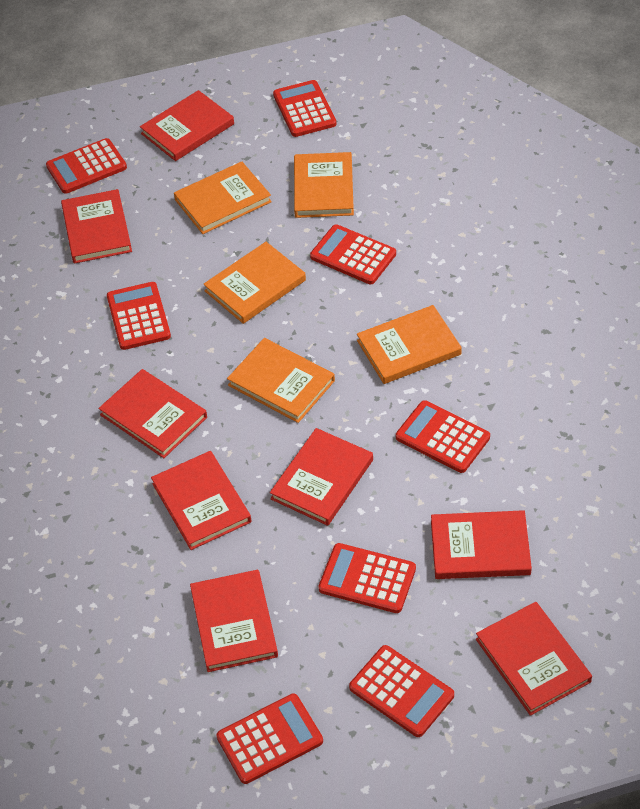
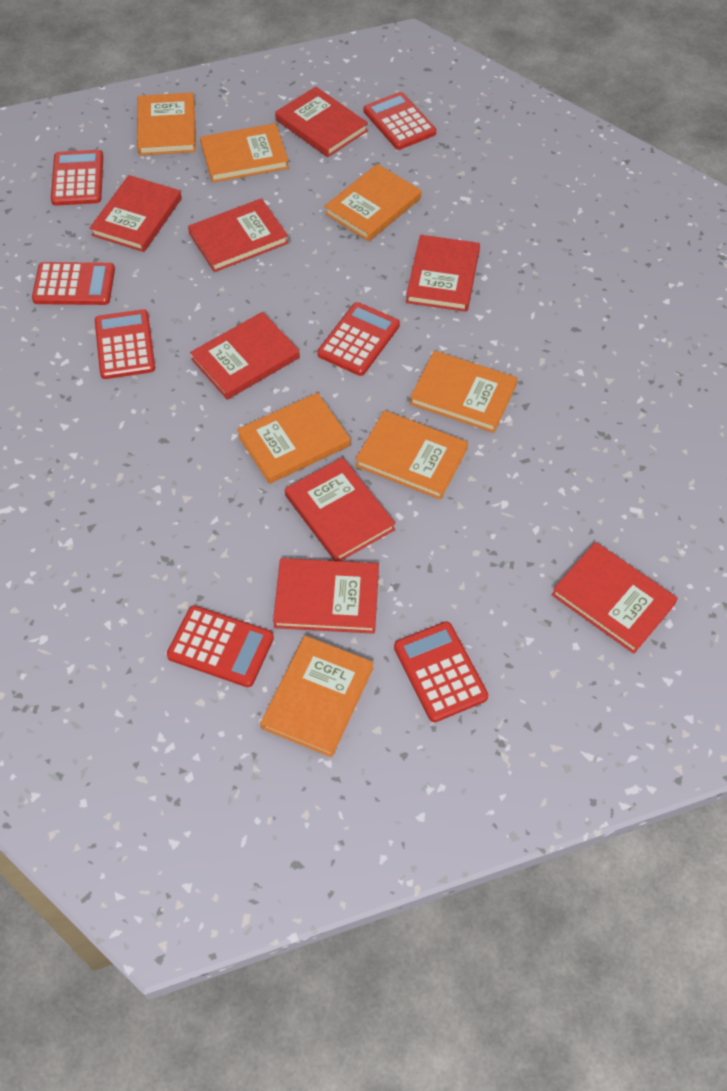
orange book: [174,162,272,234] [203,242,306,324] [227,338,335,423] [294,152,354,218] [357,305,462,384] = 5 -> [137,93,196,155] [200,123,289,183] [237,393,350,484] [260,636,374,757] [324,164,421,242] [355,410,468,500] [410,350,518,433] = 7
red calculator: [46,138,127,194] [107,282,171,350] [216,693,323,784] [273,80,337,137] [310,224,396,284] [319,543,416,613] [349,645,454,737] [396,400,490,473] = 8 -> [32,262,115,305] [51,150,103,206] [95,309,155,379] [167,605,274,687] [317,302,400,376] [364,92,436,150] [394,621,488,722] = 7

